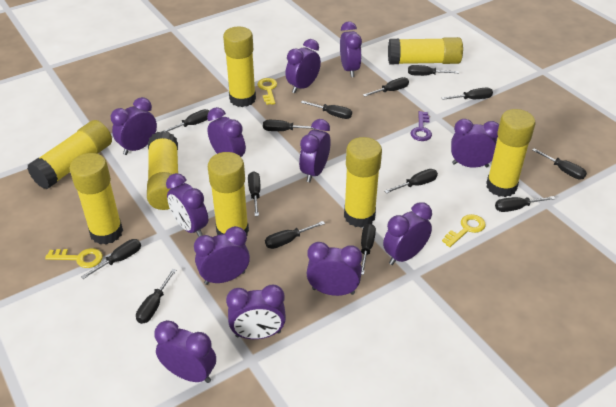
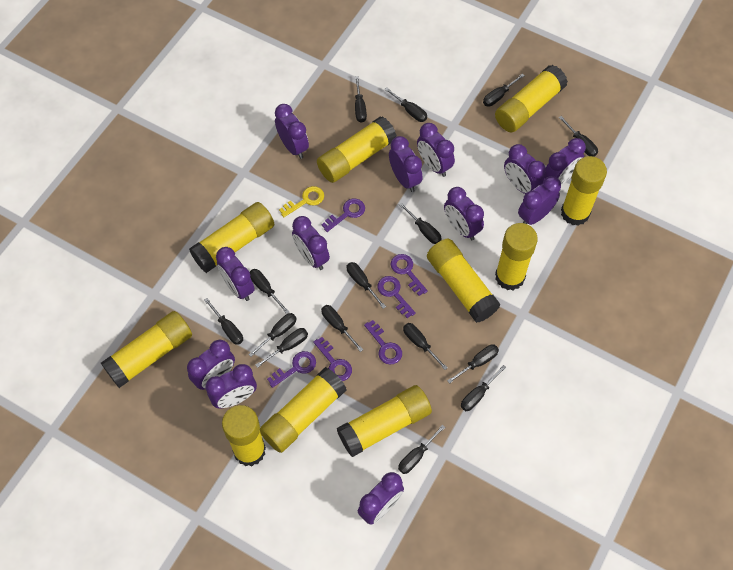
black screwdriver: [81,239,141,279] [136,269,176,324] [161,109,209,132] [248,171,260,216] [263,120,314,131] [265,221,325,249] [301,101,352,119] [361,224,376,275] [363,77,409,97] [385,169,438,194] [408,65,459,76] [441,87,493,100] [495,196,555,212] [533,148,587,179] = 14 -> [204,298,243,345] [248,313,297,357] [250,269,289,314] [256,328,308,368] [321,305,363,352] [347,262,386,309] [355,76,367,123] [384,87,427,122] [398,425,445,474] [399,202,442,244] [403,323,448,370] [447,344,499,384] [461,365,506,411] [483,73,525,107] [559,116,598,157] = 15
purple key: [411,111,432,141] = 1 -> [267,351,316,388] [313,337,352,381] [322,198,365,232] [364,320,402,365] [377,276,416,318] [391,254,428,296] = 6
yellow glue stick: [27,120,112,189] [70,153,123,245] [147,131,178,210] [208,152,249,236] [223,27,256,107] [344,137,382,228] [388,37,463,64] [486,109,535,197] = 8 -> [101,311,192,388] [189,202,274,273] [222,405,266,466] [260,367,346,453] [317,116,397,183] [337,385,432,457] [427,239,501,323] [495,65,568,132] [495,223,538,290] [561,156,607,226] = 10
yellow key: [45,248,103,268] [257,78,277,105] [442,214,486,247] = 3 -> [279,186,324,217] = 1

